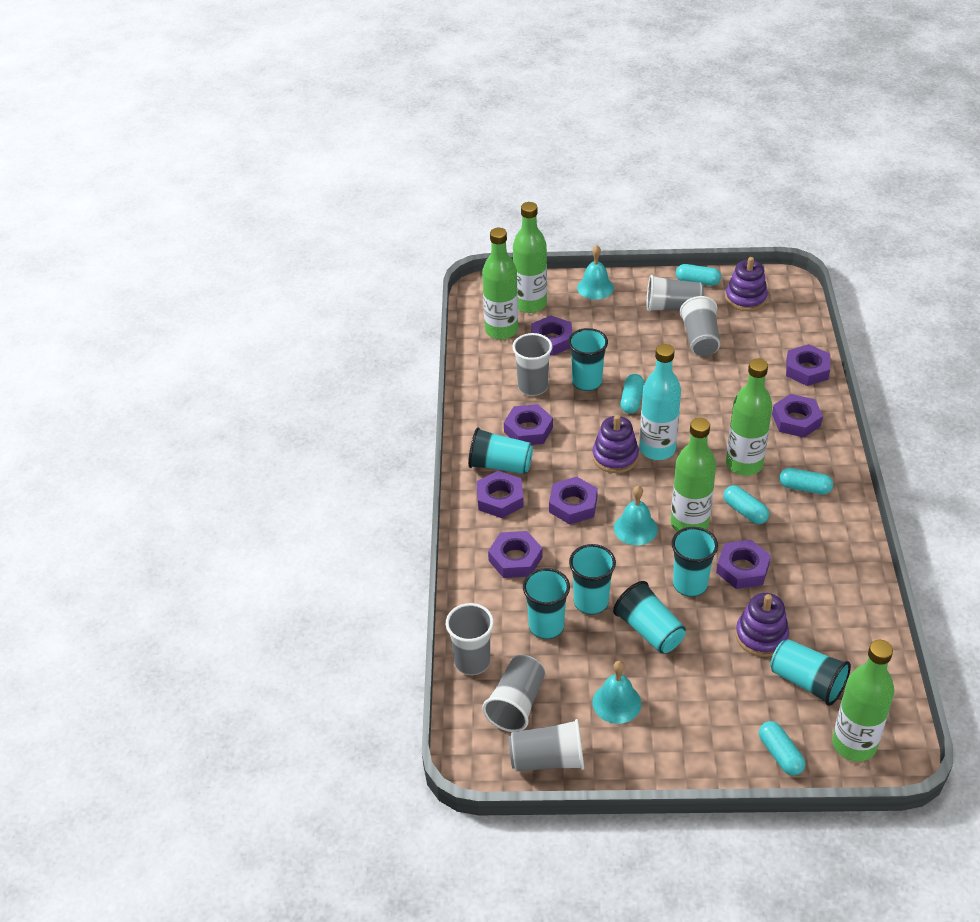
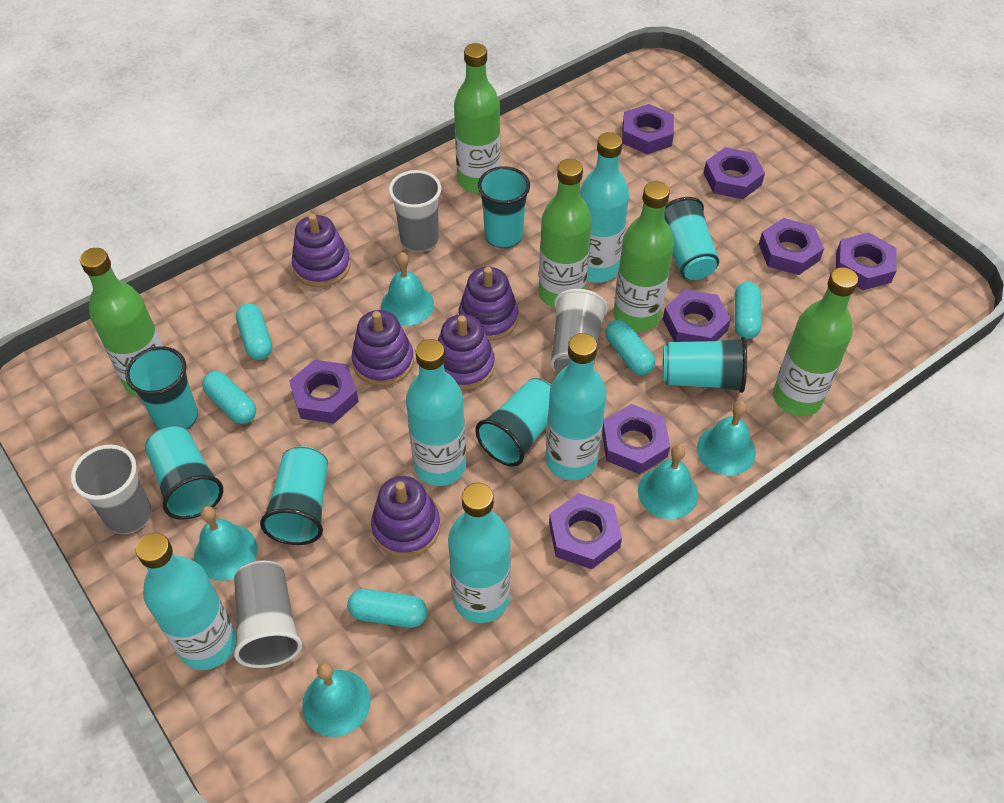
grey cup: [446,603,494,675] [482,655,545,732] [509,719,584,771] [512,333,553,396] [647,275,704,312] [680,296,720,356] = 6 -> [71,445,152,534] [234,560,302,668] [389,170,442,252] [551,289,608,374] = 4
purple stacking toy: [592,415,639,473] [725,257,768,311] [735,593,789,657] = 3 -> [292,214,351,287] [351,310,414,386] [371,476,440,557] [438,314,495,390] [459,267,518,341] = 5
turquoise bell: [577,245,614,300] [592,661,641,724] [614,485,658,545] = 3 -> [194,506,257,581] [302,663,371,737] [381,252,434,326] [638,445,698,519] [697,401,756,475] = 5
turquoise bottle: [639,344,681,460] = 1 -> [136,533,237,670] [406,339,466,486] [448,483,511,623] [546,333,607,480] [580,132,629,283] = 5

